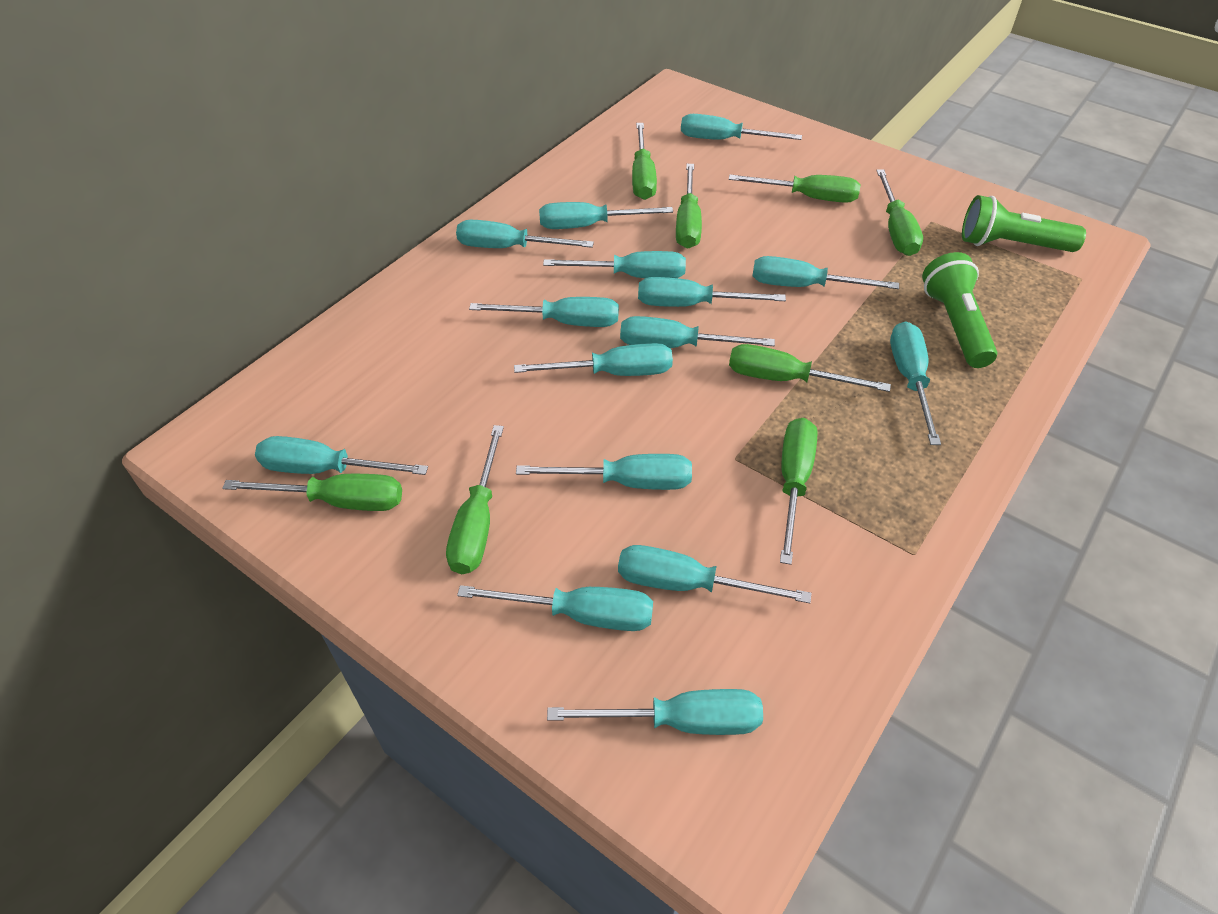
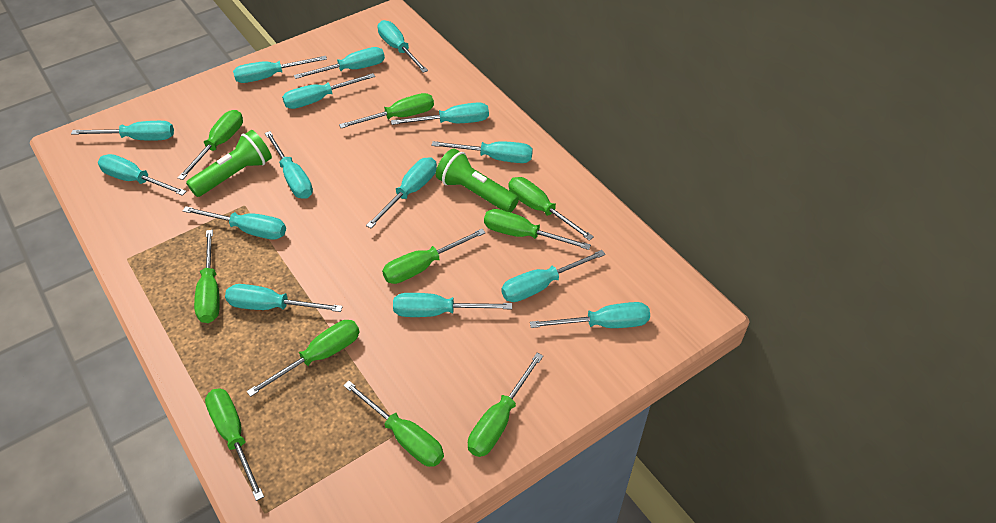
green screwdriver: [222,474,402,511] [446,425,504,574] [632,123,657,200] [676,164,702,249] [729,175,861,203] [729,344,891,392] [780,418,818,565] [876,169,923,256] = 8 -> [178,110,243,180] [194,230,220,323] [205,388,264,501] [246,320,360,397] [339,93,434,128] [343,381,444,467] [382,229,486,284] [468,353,543,457] [484,209,591,250] [509,177,594,241] = 10

